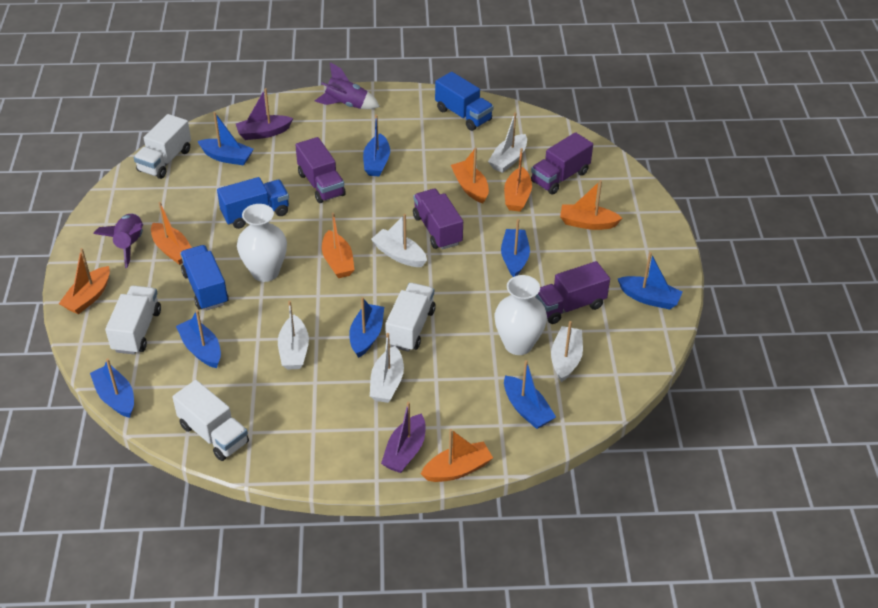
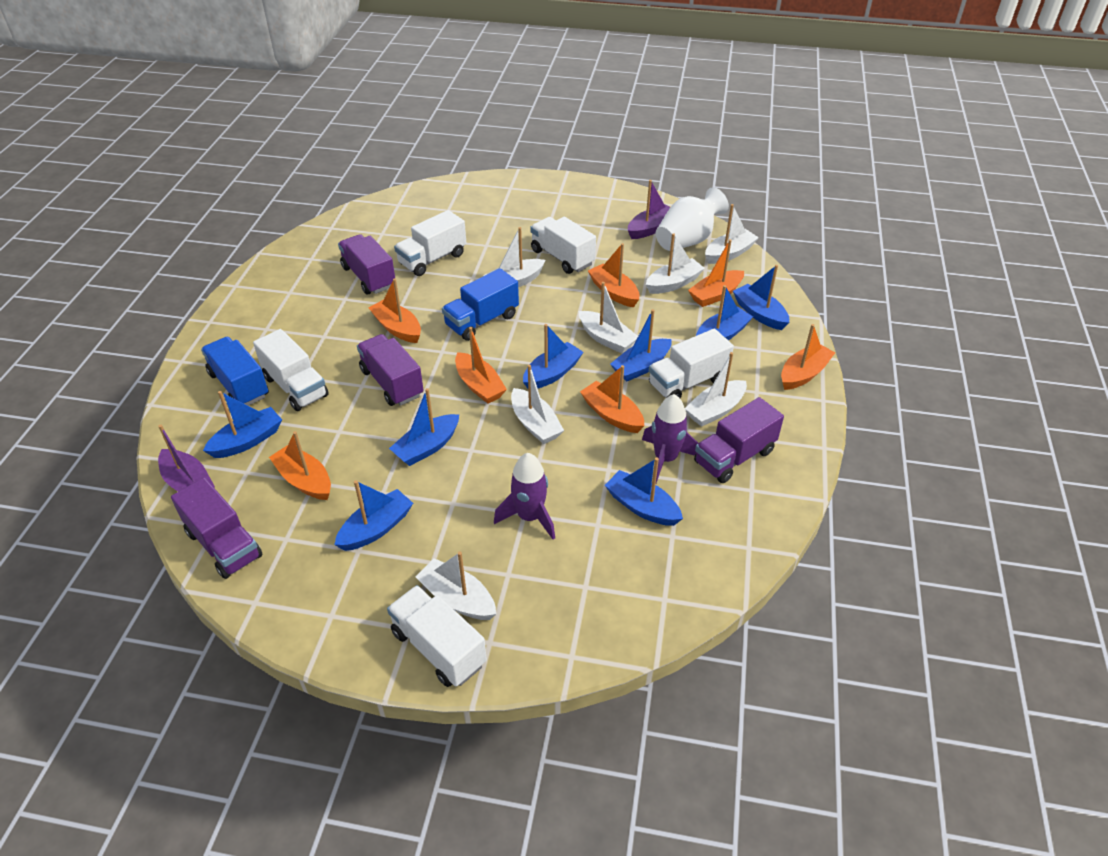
blue truck: [180,245,229,311] [217,177,289,229] [435,72,493,131] = 3 -> [201,337,269,406] [442,268,519,341] = 2
white boat: [278,301,309,370] [370,333,404,403] [371,214,427,267] [488,112,527,173] [551,321,583,382] = 5 -> [416,551,496,620] [483,227,545,287] [511,365,564,444] [579,282,638,354] [646,233,705,294] [685,352,747,427] [705,204,759,264] = 7
white truck: [105,285,161,355] [134,114,191,179] [172,380,249,461] [385,283,436,352] = 4 -> [253,329,329,411] [387,585,487,687] [394,210,466,276] [530,217,596,274] [649,329,734,398] = 5
white vase: [237,204,287,282] [495,275,547,355] = 2 -> [656,188,729,251] = 1

